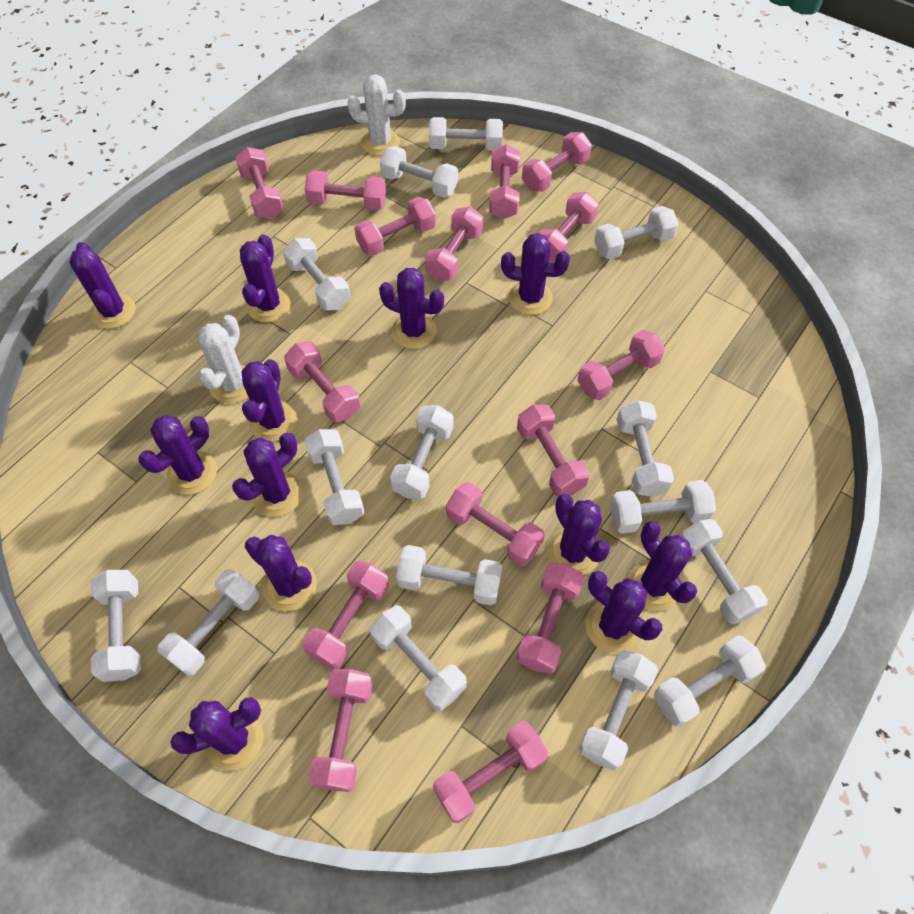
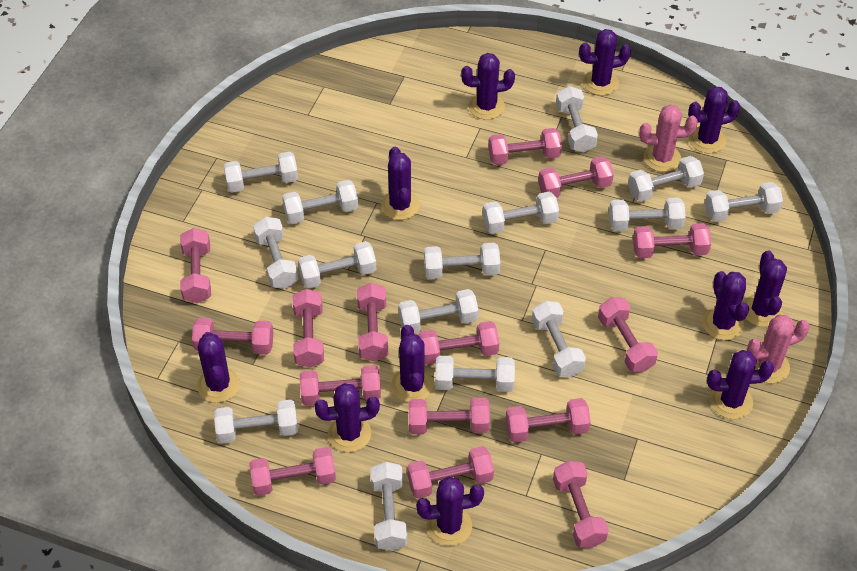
pink cactus: none = 0 -> [639,105,698,172] [747,315,810,383] = 2
purple cactus: [70,242,136,329] [138,415,217,494] [170,697,263,771] [232,432,303,517] [240,234,291,322] [241,359,297,442] [245,535,317,611] [379,268,444,349] [501,233,570,315] [547,494,610,575] [586,571,662,653] [628,521,697,611] = 12 -> [197,332,240,403] [314,383,380,452] [381,147,420,220] [391,325,434,402] [416,476,484,546] [461,53,515,120] [579,29,631,95] [688,86,740,154] [702,271,749,340] [707,350,774,419] [743,251,787,327] = 11
white cactus: [198,315,248,404] [347,74,406,156] = 2 -> none = 0

